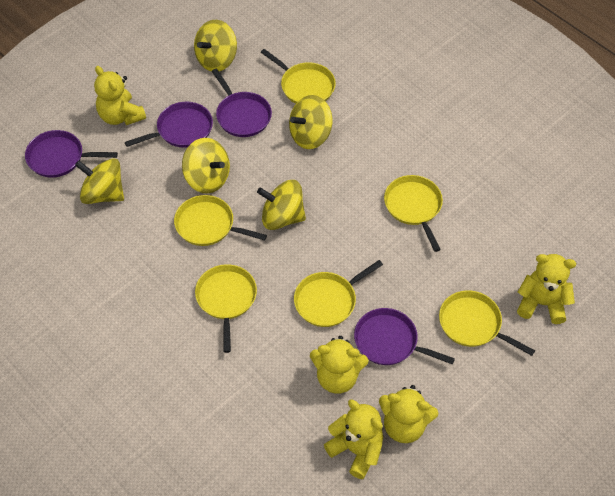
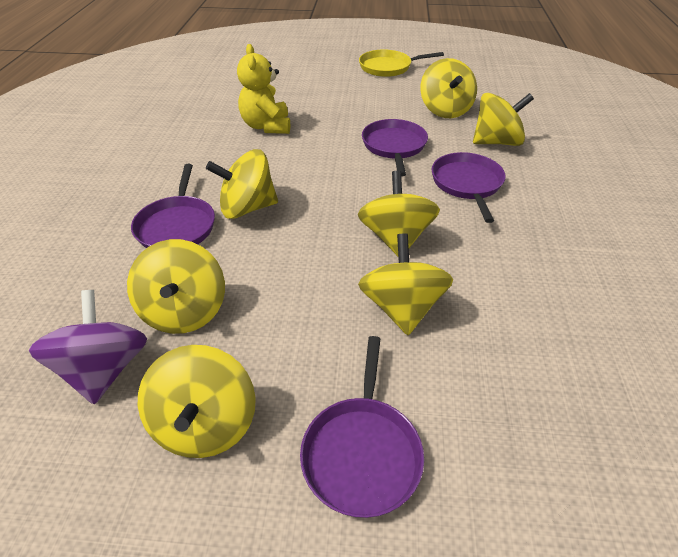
purple spinning top: none = 0 -> [29,290,147,404] = 1
yellow pan: [174,195,267,246] [195,264,257,353] [261,49,336,104] [294,260,383,327] [384,175,443,252] [439,291,535,356] = 6 -> [359,49,444,77] = 1
yellow spinning top: [75,158,124,204] [182,138,230,194] [194,20,237,71] [257,180,306,230] [289,95,332,149] = 5 -> [127,239,225,334] [138,345,256,458] [206,149,278,219] [358,170,440,256] [358,233,453,335] [420,58,477,118] [473,93,534,146] = 7
yellow teddy bear: [94,66,146,125] [310,336,369,394] [324,400,383,479] [379,385,438,443] [517,254,576,324] = 5 -> [237,44,290,134] = 1

